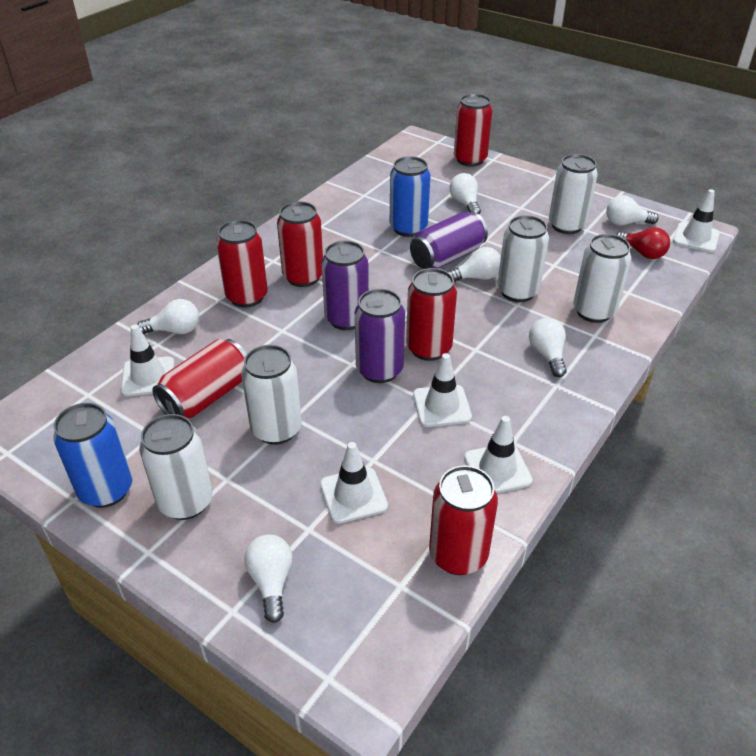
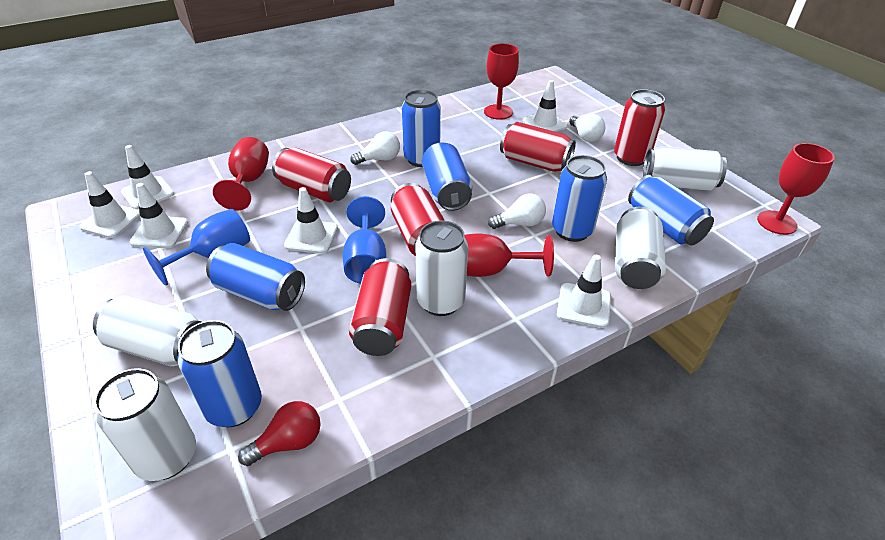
blue can: [53,403,133,508] [390,156,431,237] = 2 -> [177,320,262,427] [206,243,305,311] [402,90,441,167] [422,142,472,211] [552,155,607,242] [628,175,714,246] = 6
blue goblet: none = 0 -> [143,209,250,286] [343,196,386,284] = 2
purple can: [321,241,369,330] [355,289,405,383] [410,212,488,269] = 3 -> none = 0
red can: [152,339,247,418] [216,220,268,307] [277,201,323,287] [406,268,457,361] [429,465,498,575] [454,94,492,167] = 6 -> [272,148,351,203] [349,258,411,356] [391,183,445,256] [500,122,576,172] [614,89,665,166] = 5
red goblet: none = 0 -> [213,137,269,211] [464,234,554,277] [484,43,519,120] [757,143,835,235] = 4
white light bulb: [137,299,199,334] [244,535,293,623] [447,247,501,282] [450,173,481,214] [529,318,567,377] [606,195,659,225] = 6 -> [350,131,400,165] [488,194,546,229] [569,114,605,142] = 3
white traffic cone: [121,325,174,396] [320,442,388,524] [413,353,472,427] [464,416,533,493] [673,189,720,252] = 5 -> [79,171,140,238] [121,145,174,209] [129,183,189,248] [284,187,338,254] [523,80,568,132] [557,255,611,328] = 6

